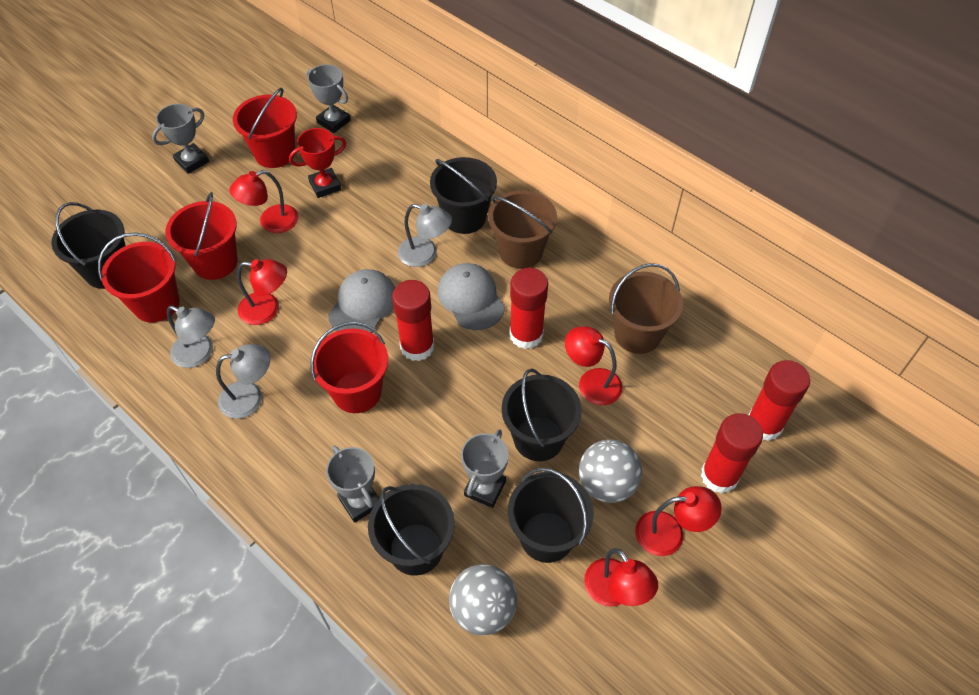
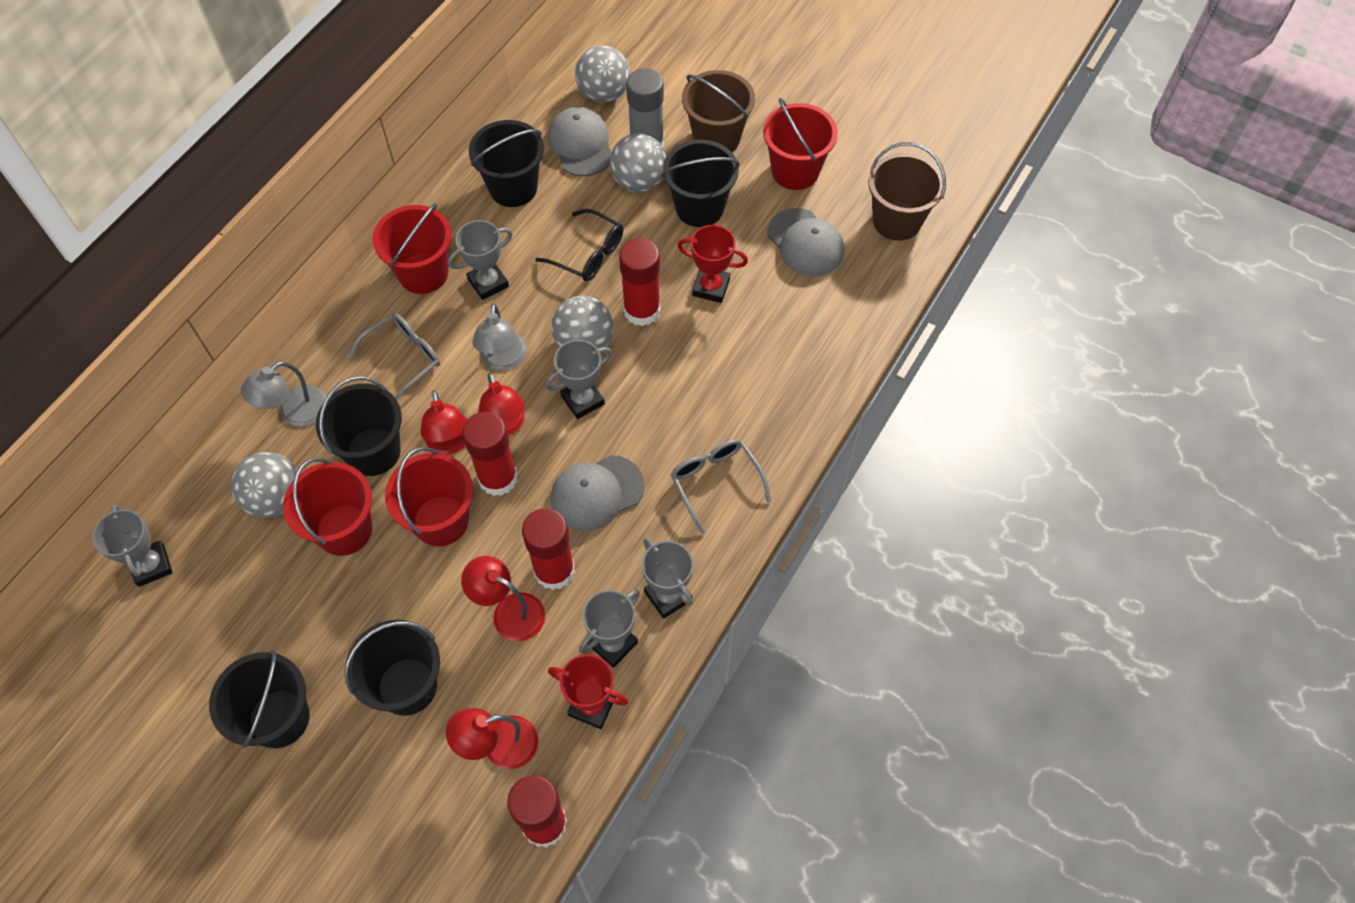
black glasses: none = 0 -> [536,209,623,281] = 1
grey ball: [449,564,517,635] [579,439,642,503] = 2 -> [231,452,297,518] [552,296,614,348] [575,45,630,103] [610,133,666,192] = 4
grey cap: [328,269,395,333] [438,263,505,330] = 2 -> [548,107,611,177] [551,455,644,531] [767,208,844,276] = 3
grey glasses: none = 0 -> [347,313,440,400] [671,439,771,534] = 2
grey glue stick: none = 0 -> [626,68,664,147] = 1
grey lamp: [167,306,215,368] [216,344,270,419] [398,204,452,267] = 3 -> [241,361,327,426] [473,304,527,370] = 2
grey trophy: [152,104,209,174] [306,64,351,133] [326,446,379,523] [461,429,509,508] = 4 -> [92,504,173,587] [448,220,513,300] [545,340,612,419] [579,590,640,668] [642,538,693,619] = 5
red lamp: [230,170,298,233] [237,259,287,325] [565,326,622,406] [584,548,658,607] [635,486,722,556] = 5 -> [420,390,467,455] [446,708,539,770] [461,556,545,642] [478,372,525,436] = 4
red trophy: [289,128,346,198] = 1 -> [548,654,628,729] [677,225,748,303] = 2

